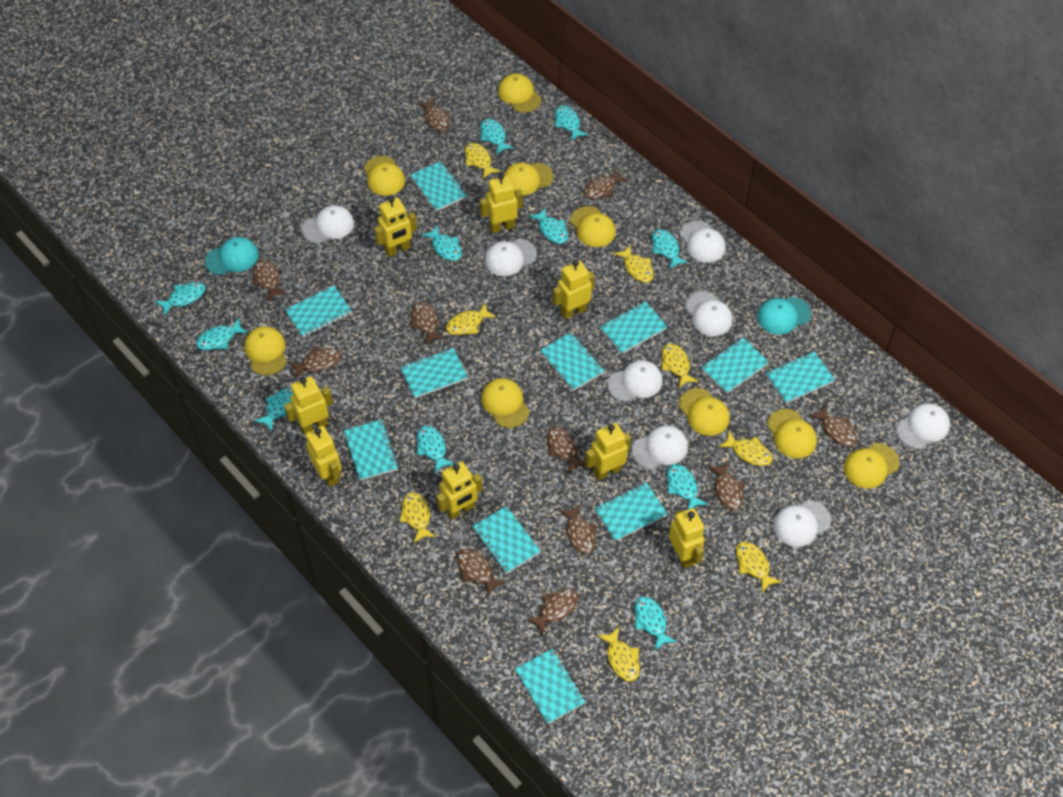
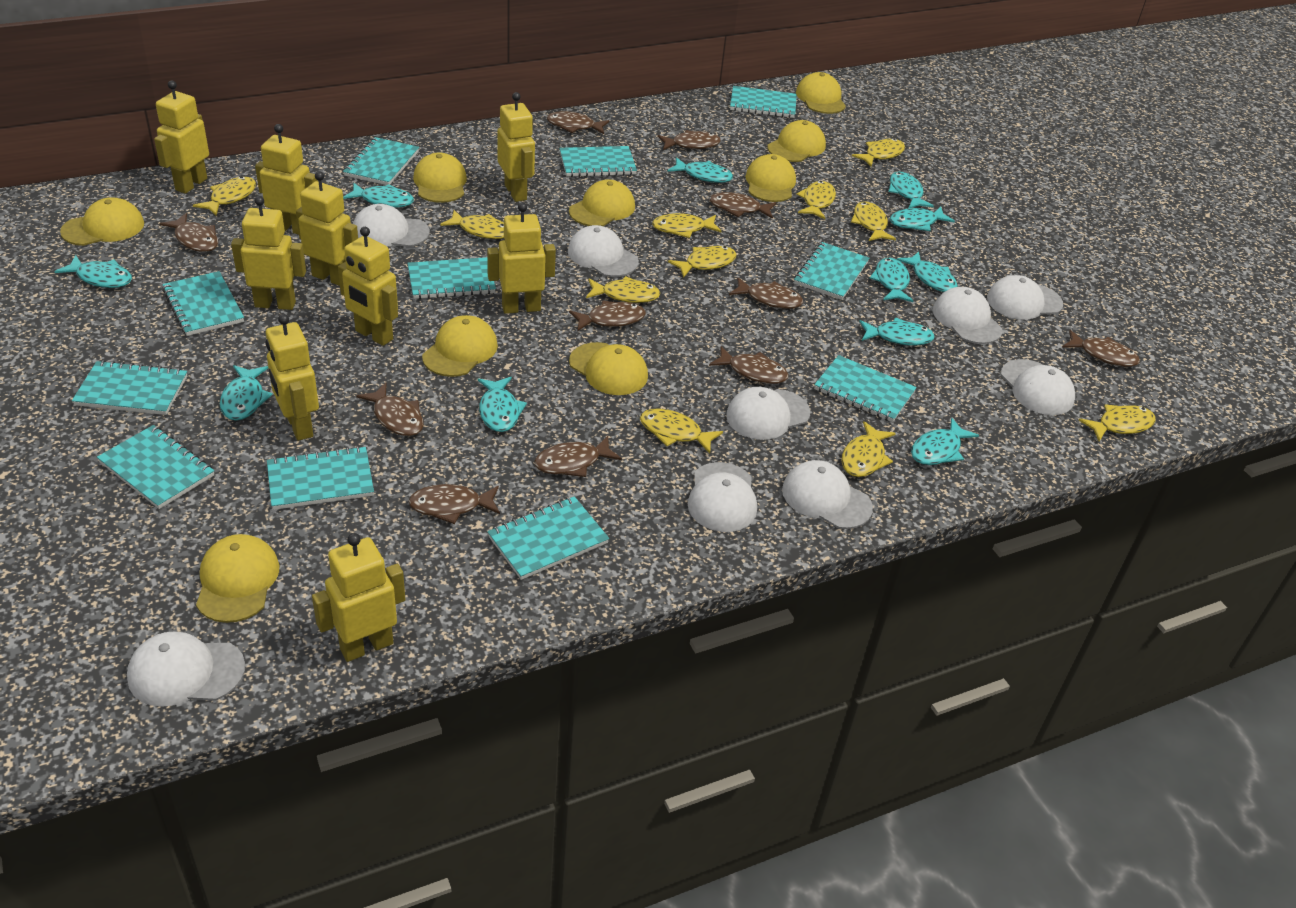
turquoise cap: [205,237,259,275] [757,297,811,334] = 2 -> none = 0
white cap: [302,205,354,244] [485,239,537,276] [607,360,662,402] [631,425,688,470] [680,221,726,263] [685,292,733,336] [773,500,831,547] [896,403,950,449] = 8 -> [127,632,245,707] [353,204,430,247] [568,225,639,277] [688,462,757,532] [726,387,810,440] [782,460,873,529] [933,287,1003,344] [987,275,1063,320] [1001,359,1075,415] = 9
yellow fish: [399,492,436,543] [446,303,496,335] [465,143,500,179] [597,627,640,682] [613,245,654,283] [662,344,699,389] [718,430,773,466] [736,541,782,592] = 8 -> [193,176,256,216] [440,210,504,239] [586,276,660,303] [640,409,723,454] [652,213,722,238] [668,246,737,278] [796,181,836,219] [842,421,896,477] [851,201,896,241] [852,138,905,167] [1079,405,1156,441] = 11
yellow robot: [284,376,333,434] [306,426,342,487] [374,196,417,257] [436,461,483,520] [480,174,523,233] [553,260,595,320] [585,423,631,480] [669,508,705,569] = 8 -> [154,80,209,194] [231,196,306,310] [255,124,318,235] [266,314,319,441] [296,171,358,286] [312,533,406,662] [338,227,398,346] [487,203,556,314] [497,92,535,202] = 9

